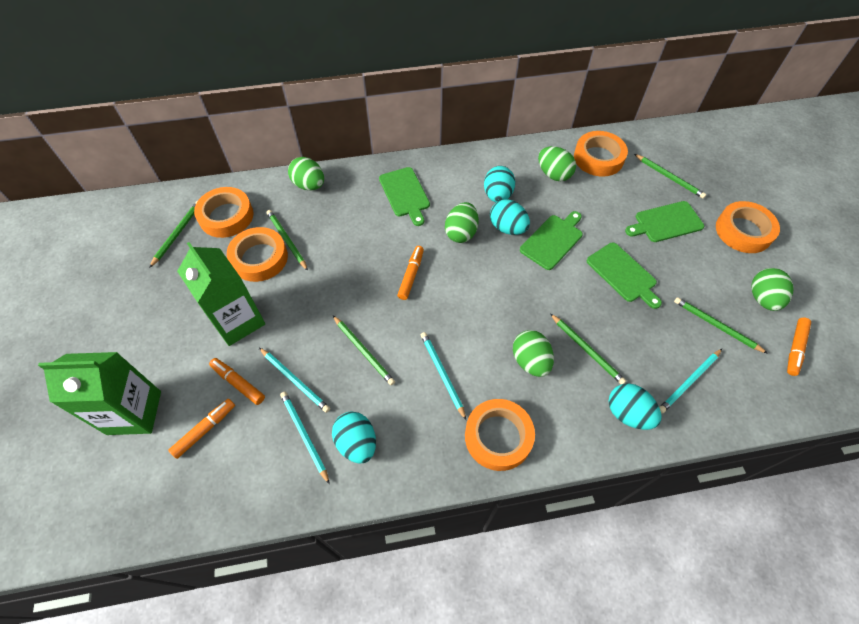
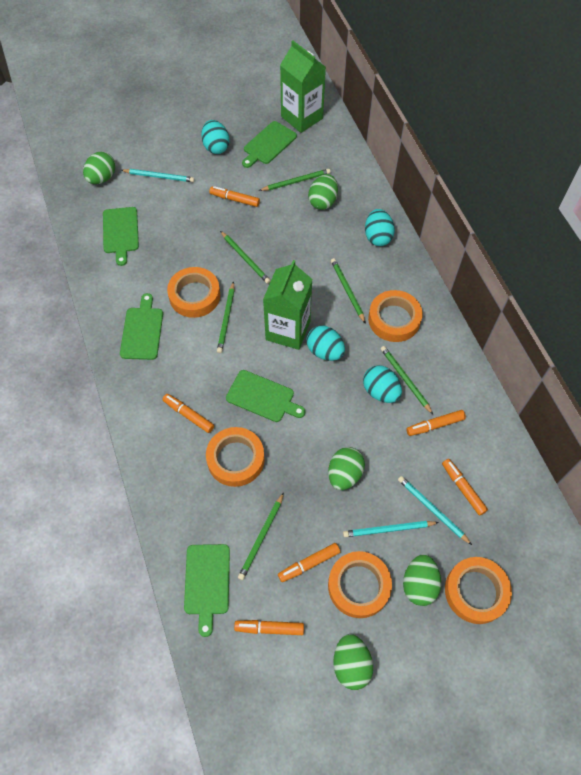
green cutting board: [379,167,430,226] [520,211,583,270] [587,243,662,309] [625,201,704,242] = 4 -> [103,207,139,266] [120,293,163,360] [184,544,230,637] [226,370,306,422] [242,121,297,168] = 5
orange marker: [168,399,235,459] [209,358,265,405] [397,246,424,300] [787,318,811,376] = 4 -> [162,394,214,433] [209,186,260,207] [234,620,304,635] [278,543,340,582] [406,410,466,436] [442,459,488,516] = 6
turquoise pencil: [259,348,330,413] [280,392,330,485] [421,332,466,420] [659,349,722,413] = 4 -> [121,169,195,182] [343,521,439,537] [398,476,472,545] = 3

